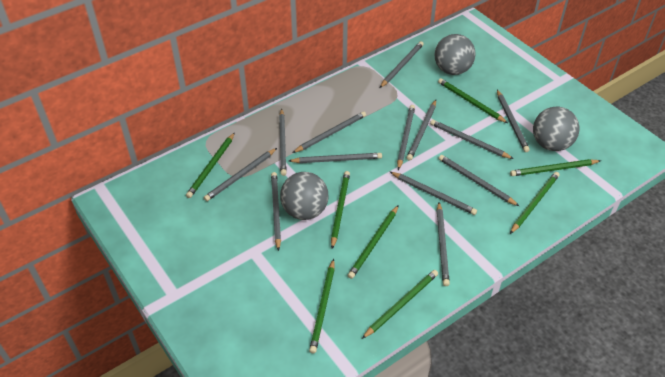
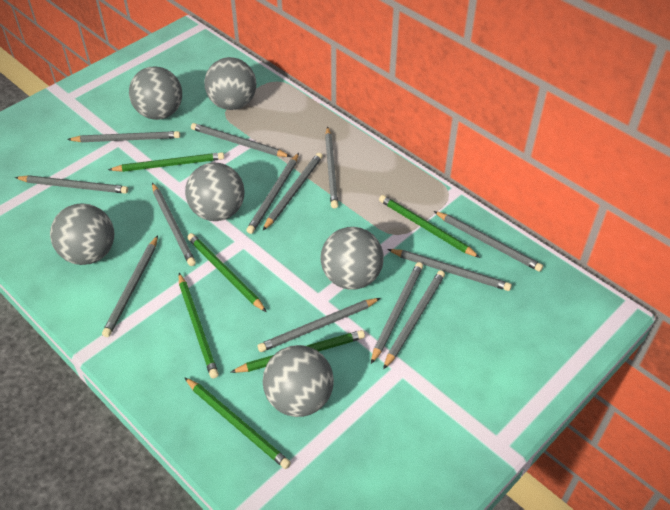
green pencil: [186,132,235,198] [309,259,335,354] [331,171,350,249] [348,205,399,279] [362,270,438,339] [438,78,508,123] [510,159,601,176] [510,172,559,234] = 8 -> [108,152,224,172] [178,273,219,378] [184,377,291,469] [187,233,266,312] [230,330,365,373] [379,195,480,258] = 6
grey ball: [280,172,329,220] [435,34,476,75] [533,107,579,151] = 3 -> [50,203,114,265] [129,66,182,120] [185,163,245,221] [204,57,256,110] [263,345,334,417] [321,227,384,290] = 6

